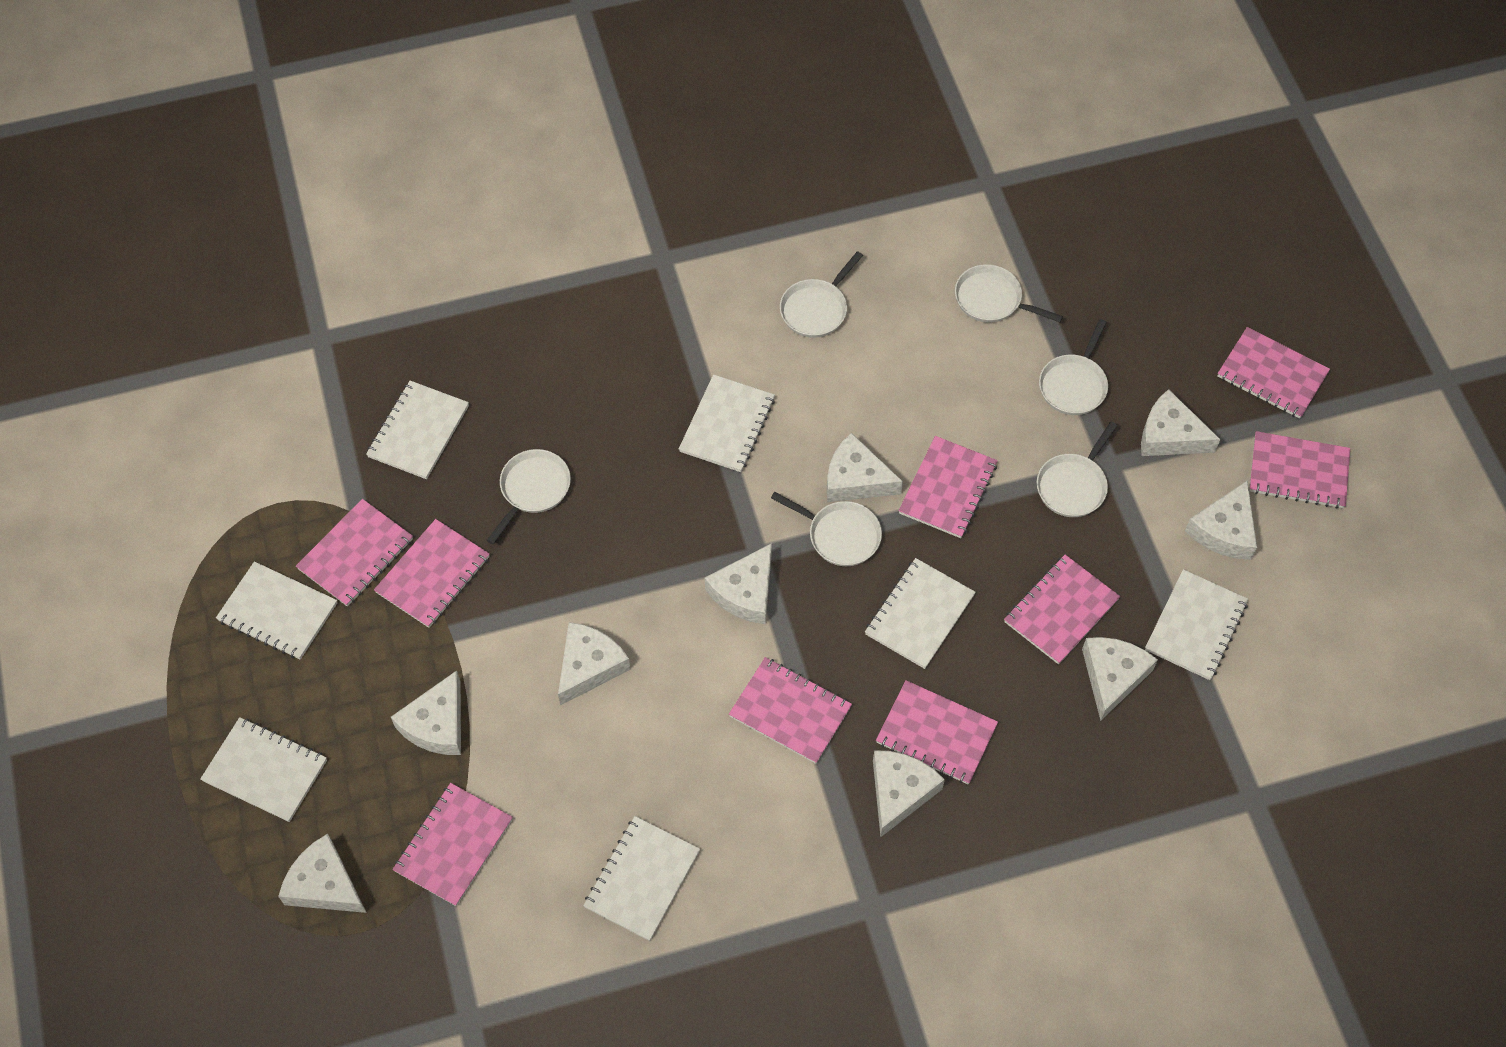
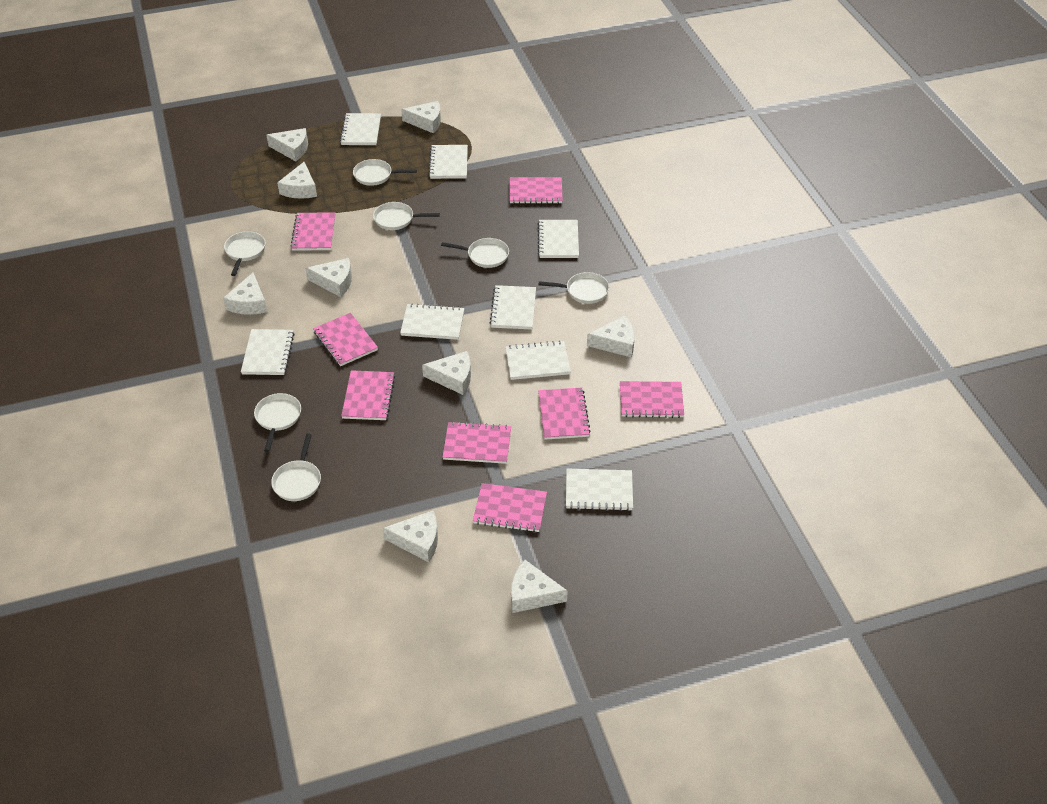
pink notebook: [296,499,413,607] [374,519,489,628] [393,783,513,906] [729,657,852,764] [876,680,998,784] [898,436,998,538] [1004,554,1120,664] [1217,327,1330,419] [1249,431,1350,509] = 9 -> [291,212,336,251] [313,313,378,366] [341,370,395,420] [443,421,511,464] [473,483,547,532] [510,177,563,204] [538,388,591,440] [620,381,684,418] = 8
white notebook: [200,717,327,822] [216,561,337,660] [366,381,469,479] [583,816,700,941] [679,374,775,472] [865,558,976,669] [1145,569,1248,680] = 7 -> [241,329,294,375] [340,113,381,145] [400,303,464,340] [428,145,468,179] [490,285,536,330] [505,340,571,380] [538,220,579,258] [566,469,633,511] = 8
white pan: [487,449,571,544] [771,492,882,566] [780,251,863,338] [955,264,1063,323] [1037,422,1117,517] [1039,319,1108,415] = 6 -> [224,231,266,276] [254,393,301,452] [271,434,321,501] [353,159,417,186] [373,202,440,230] [441,238,509,268] [539,272,609,304] = 7

